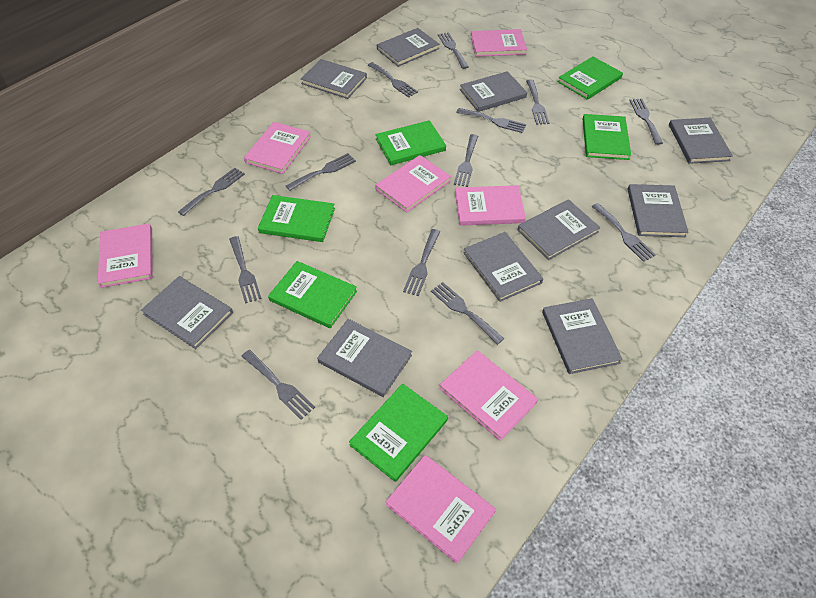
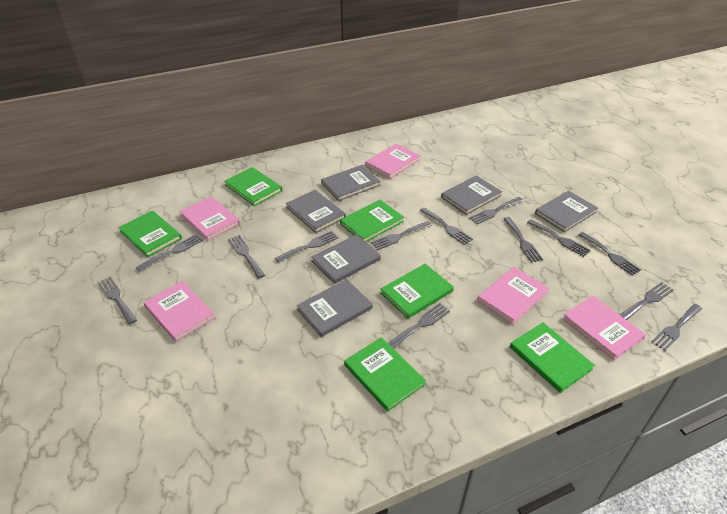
grey book: [141,276,233,349] [301,59,367,99] [317,319,412,397] [377,28,439,67] [460,71,527,112] [464,232,543,302] [518,199,600,260] [542,298,623,374] [627,184,689,237] [669,118,733,164] = 10 -> [286,190,346,233] [297,279,372,337] [311,234,381,284] [321,165,380,201] [441,175,502,215] [535,191,598,233] = 6
pink book: [98,223,153,288] [244,122,311,174] [375,155,451,213] [386,455,496,564] [439,350,538,441] [455,185,526,226] [471,29,527,57] = 7 -> [143,281,215,342] [179,196,240,241] [365,144,421,179] [477,267,549,324] [562,296,646,360] = 5

